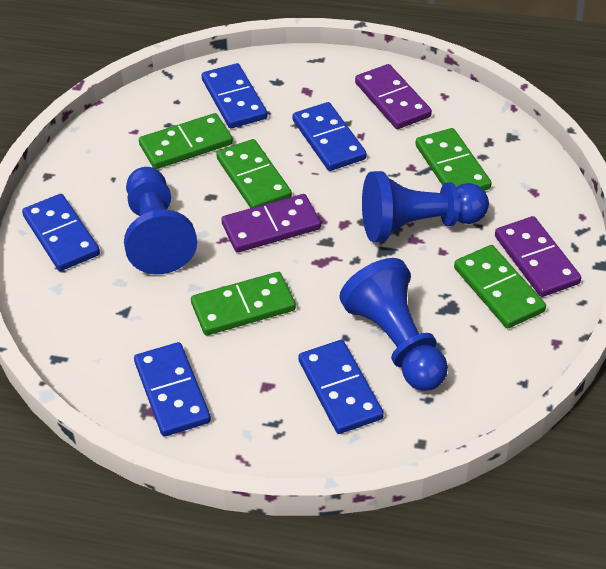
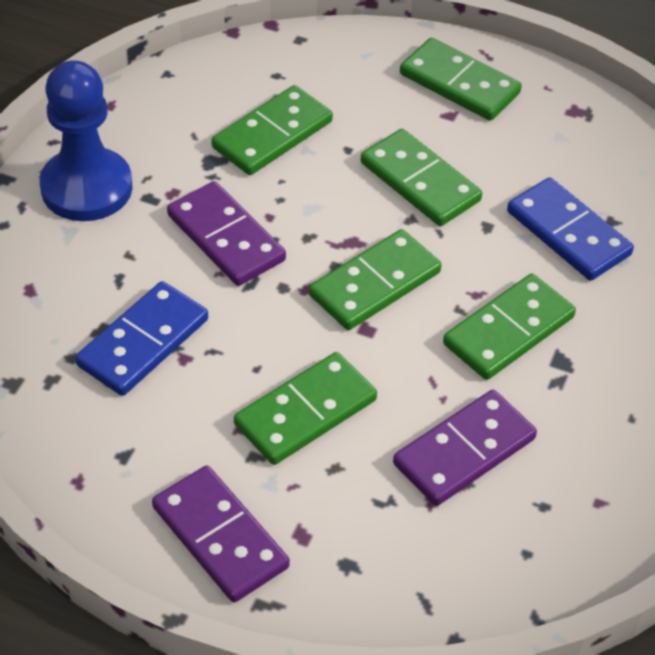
blue domino: [22,194,100,271] [134,342,211,437] [202,63,267,128] [293,102,367,171] [298,340,384,434] = 5 -> [75,281,208,396] [507,177,634,281] = 2
blue pawn: [124,167,197,274] [339,258,448,391] [362,171,489,242] = 3 -> [40,60,132,221] = 1
green domino: [139,113,233,169] [191,272,296,335] [216,139,292,208] [415,128,491,191] [454,245,546,328] = 5 -> [211,85,333,175] [234,352,377,465] [309,229,442,330] [361,129,482,226] [400,38,522,121] [443,274,576,380] = 6

